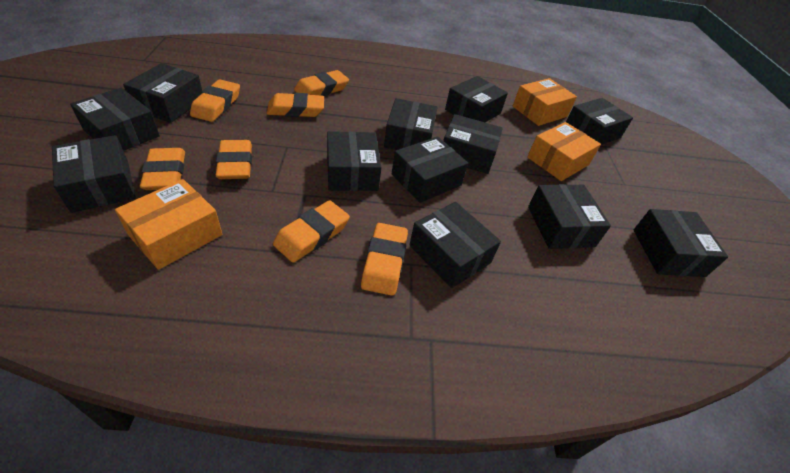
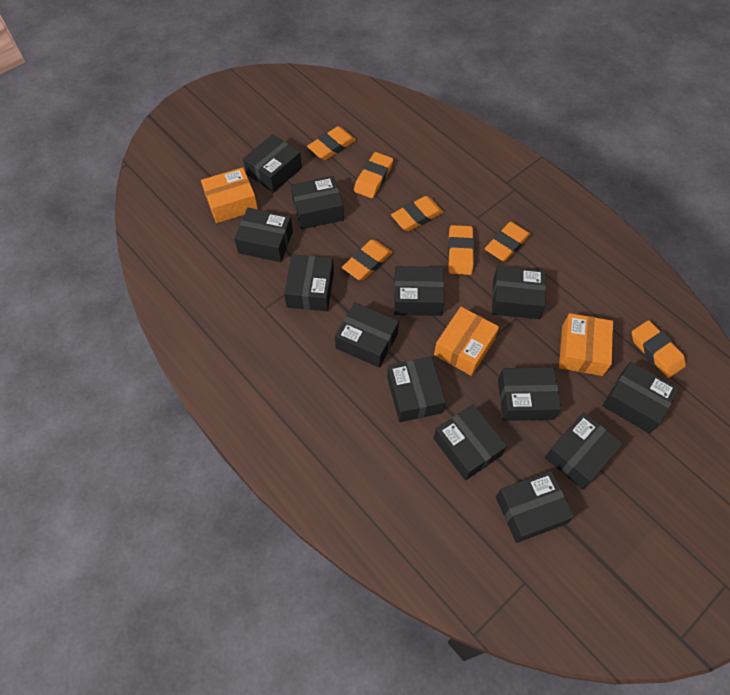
black box: [52,135,136,213] [70,88,160,151] [123,63,202,123] [327,131,381,191] [384,98,438,150] [392,136,468,203] [409,202,501,288] [443,114,503,174] [445,76,508,122] [528,184,611,249] [566,98,633,145] [634,209,728,277] = 12 -> [234,208,293,262] [243,134,302,193] [284,254,334,311] [291,176,344,229] [335,302,399,368] [387,356,446,422] [394,266,445,316] [433,404,507,480] [492,266,546,319] [496,471,574,543] [498,367,561,421] [545,412,623,490] [602,362,679,434] = 13

